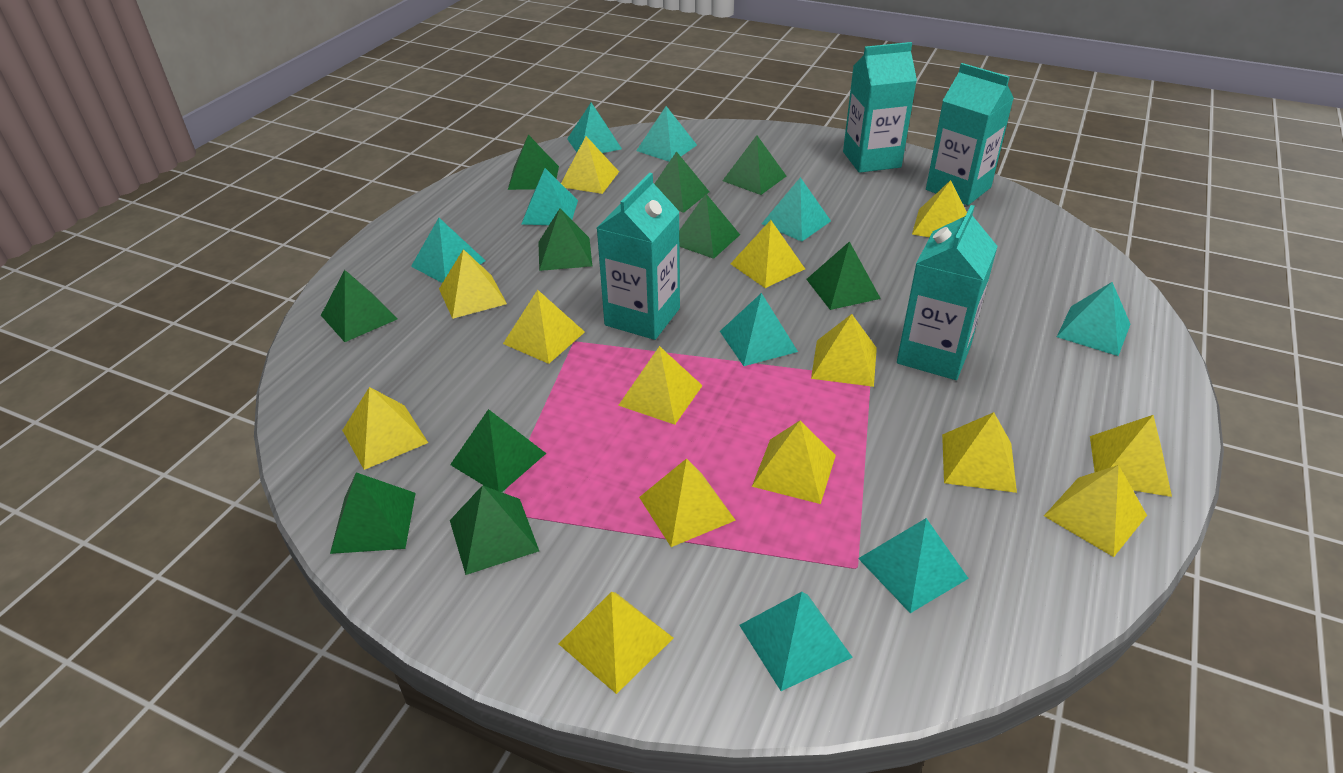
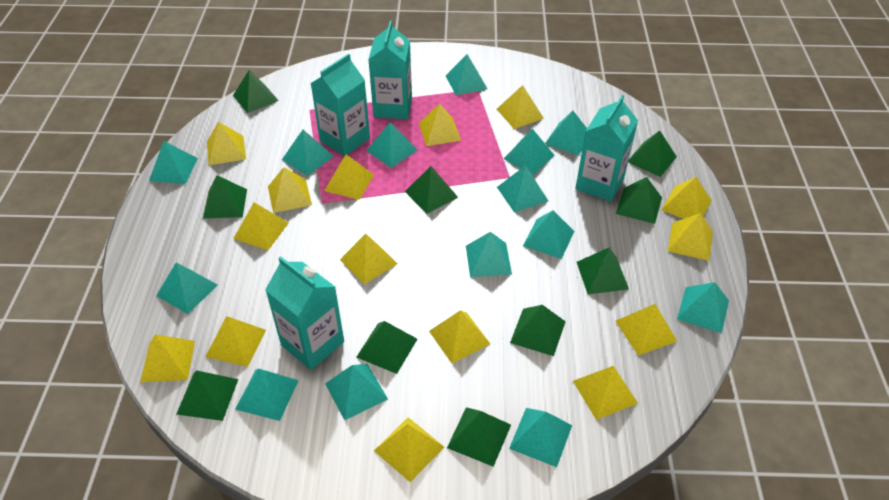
turquoise pyramid: [411,218,486,283] [521,168,578,225] [567,102,622,153] [636,106,697,162] [720,293,798,366] [739,592,853,691] [762,177,831,242] [858,518,969,613] [1057,282,1130,356] = 9 -> [149,141,198,184] [156,262,218,314] [236,369,299,421] [282,130,334,176] [325,364,388,420] [366,122,417,168] [446,54,487,95] [466,232,512,277] [497,165,548,212] [504,129,554,175] [509,408,572,467] [523,210,574,259] [545,111,587,155] [677,282,729,333] = 14
yellow pyramid: [342,387,428,470] [439,249,507,319] [503,290,585,364] [559,592,673,694] [561,136,619,194] [618,346,703,425] [639,458,736,547] [730,220,805,288] [752,421,836,504] [811,314,877,387] [912,180,967,237] [942,412,1017,493] [1044,465,1147,557] [1090,415,1172,497] = 14 -> [140,334,195,382] [205,316,266,367] [207,122,246,165] [233,202,289,250] [268,167,312,213] [324,154,374,200] [340,234,398,285] [374,417,444,482] [419,103,461,146] [429,310,490,364] [497,85,544,129] [573,366,638,420] [615,304,677,356] [661,177,712,219] [668,213,713,261] = 15

